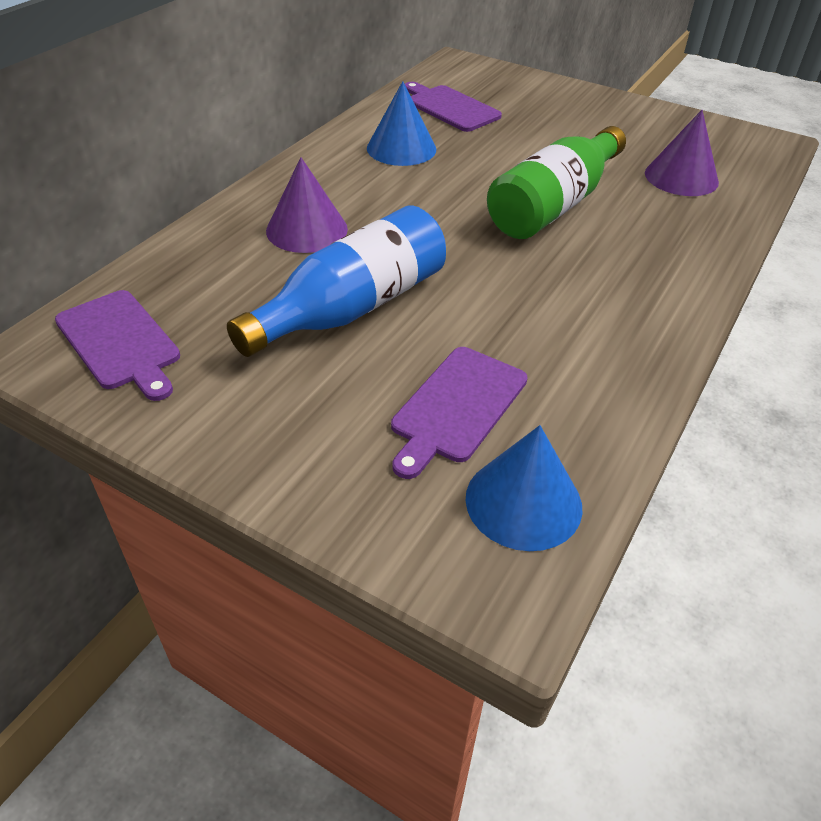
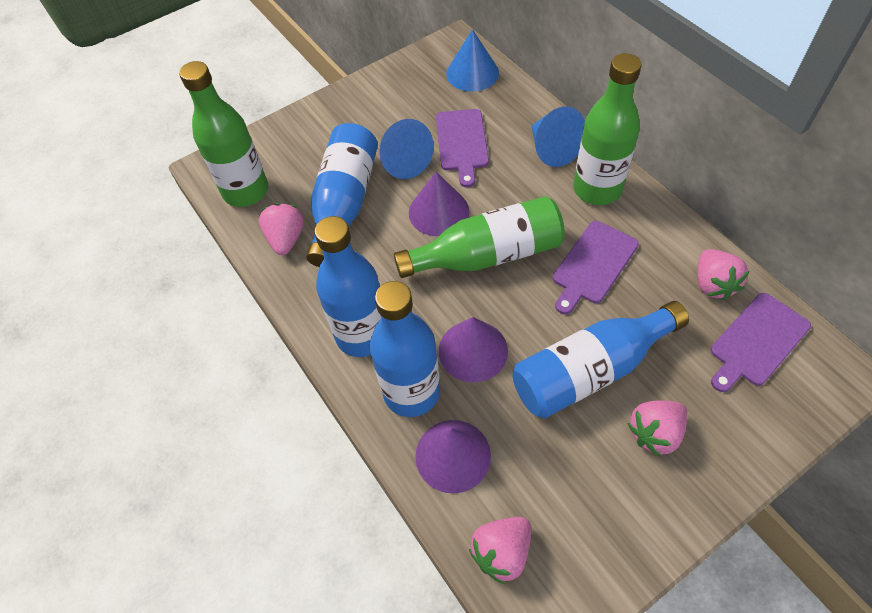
blue bottle: [227,205,446,357] = 1 -> [306,123,378,267] [314,216,381,357] [370,281,440,417] [512,301,689,418] = 4
blue cone: [367,81,436,166] [466,425,583,551] = 2 -> [379,119,434,179] [446,29,499,92] [532,106,585,167] = 3
green bottle: [487,126,626,239] = 1 -> [179,61,268,207] [394,196,565,278] [573,53,642,205] = 3
pink strawberry: none = 0 -> [259,203,304,255] [469,517,531,584] [627,400,687,457] [697,249,749,300] = 4
purple cone: [266,157,348,253] [645,110,719,196] = 2 -> [409,172,470,236] [415,420,491,494] [439,317,508,383] = 3

